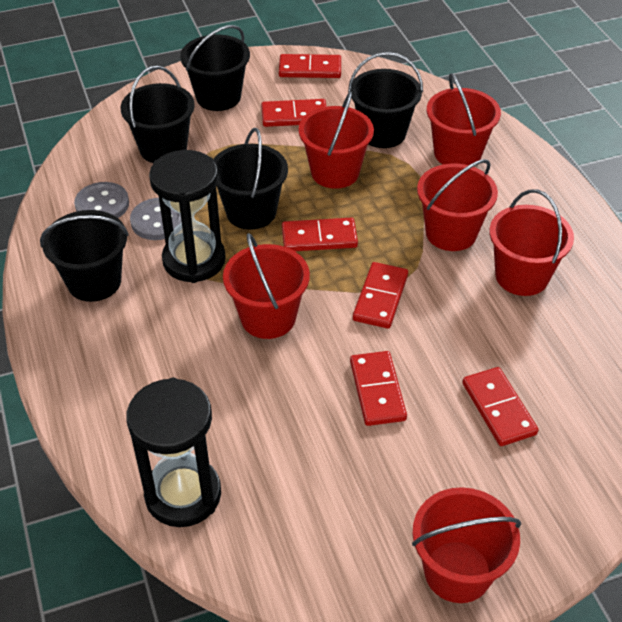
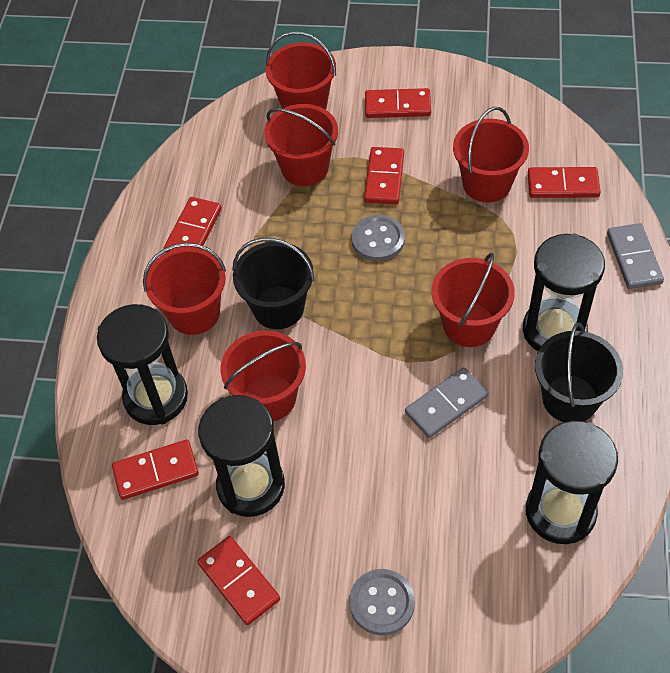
black bucket: [40,210,129,302] [121,66,195,163] [180,25,250,111] [213,128,288,230] [348,52,423,148] = 5 -> [233,238,315,329] [535,323,623,422] = 2
black hourglass: [126,377,221,527] [149,150,226,283] = 2 -> [97,304,188,425] [198,395,285,517] [523,233,605,351] [526,421,618,544] = 4
grey domino: none = 0 -> [405,367,489,438] [607,223,664,289] = 2

